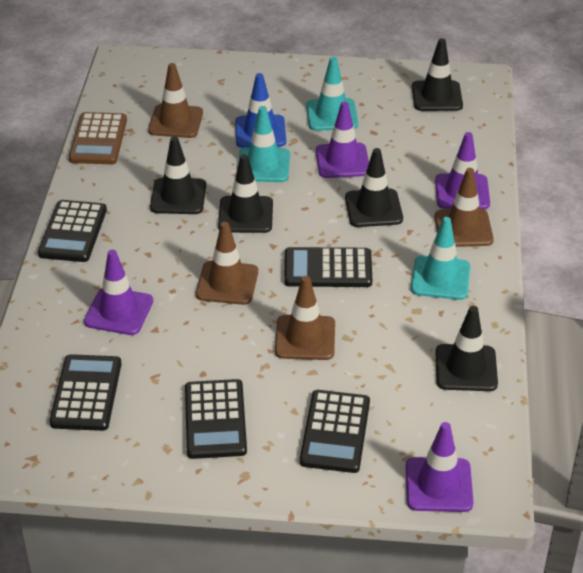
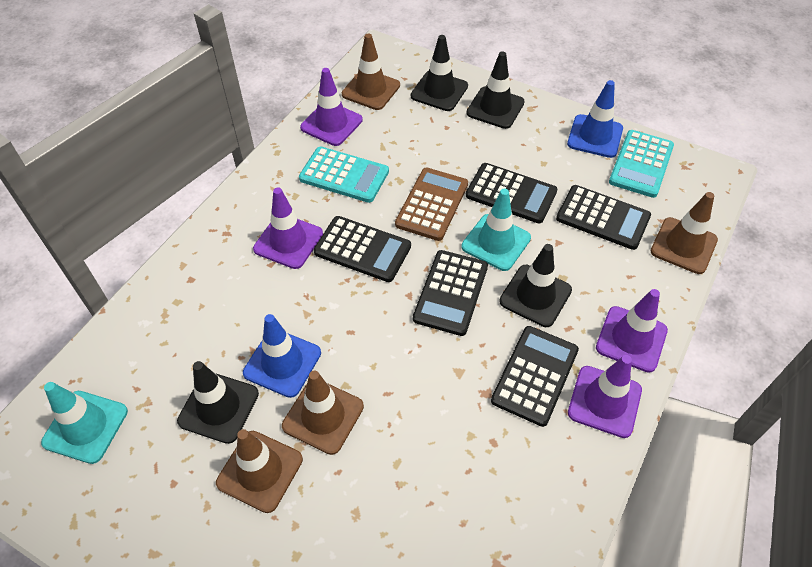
black traffic cone: [150,136,206,214] [218,154,273,233] [345,148,403,227] [412,38,463,111] [435,306,498,391] = 5 -> [177,361,259,444] [411,35,468,111] [466,51,525,129] [499,244,572,327] = 4
blue traffic cone: [235,73,286,148] = 1 -> [243,314,321,398] [567,80,623,158] = 2
turquoise calculator: none = 0 -> [299,147,389,203] [609,130,674,198] = 2
turquoise traffic cone: [237,106,290,182] [306,57,358,131] [411,217,470,300] = 3 -> [41,382,128,464] [462,189,531,271] = 2

